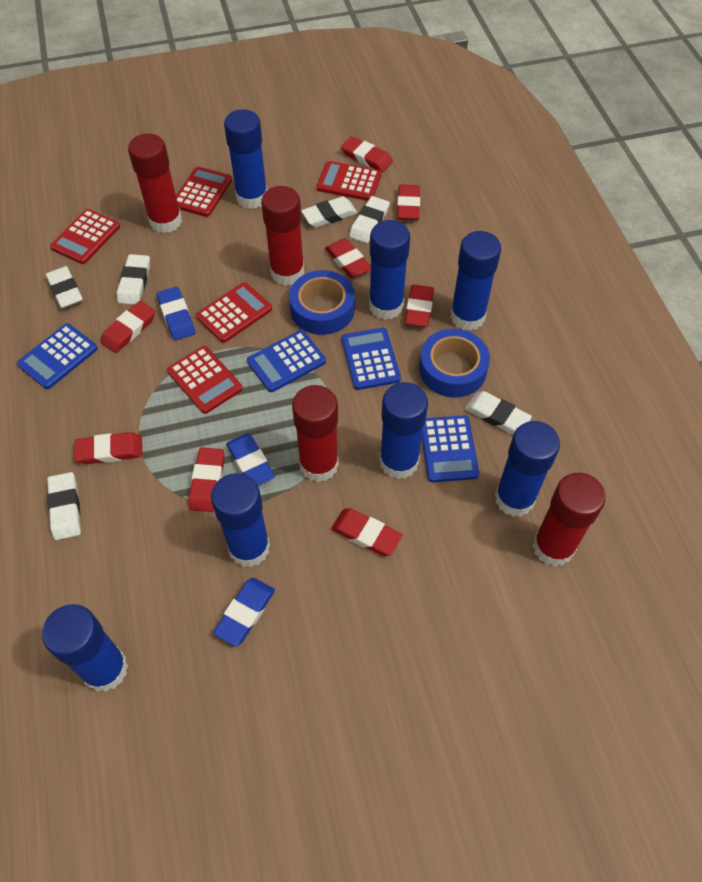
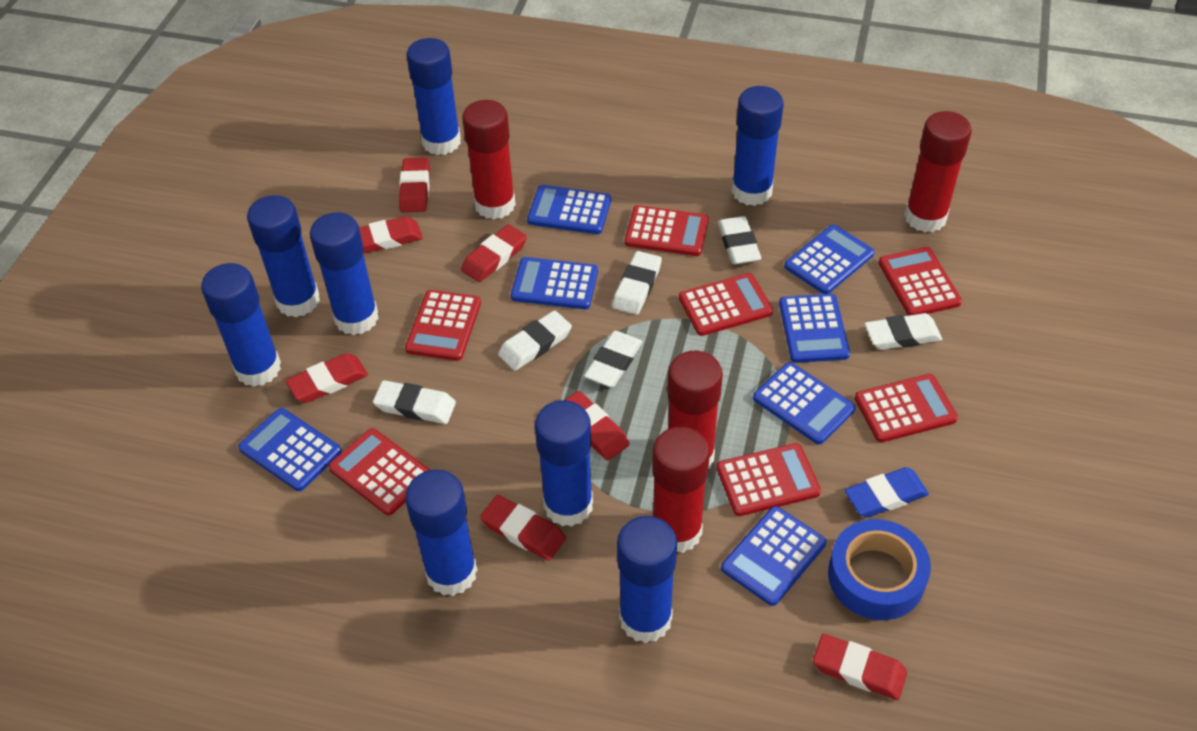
blue calculator: [17,324,98,389] [247,330,326,392] [341,328,401,390] [421,415,479,482] = 4 -> [238,408,342,491] [511,257,598,309] [527,185,611,234] [721,506,827,606] [753,362,856,445] [779,294,850,363] [784,225,874,294] = 7
blue eraser: [157,287,195,341] [213,578,275,647] [226,433,275,486] = 3 -> [844,467,929,518] = 1
blue glue stick: [42,604,128,692] [211,473,270,567] [224,109,267,209] [369,220,410,320] [380,382,428,479] [450,231,501,331] [495,421,560,517] = 7 -> [201,263,281,387] [247,195,320,318] [310,213,379,335] [405,469,477,596] [406,38,461,155] [535,400,593,527] [617,516,677,643] [732,86,784,206] = 8
blue tape: [289,270,355,335] [419,329,490,398] = 2 -> [828,519,931,620] = 1
red calculator: [50,209,120,264] [167,346,243,414] [176,167,232,217] [196,282,272,343] [317,161,382,201] = 5 -> [328,428,430,515] [405,290,481,361] [625,205,709,256] [679,273,773,336] [716,443,821,516] [855,374,958,443] [878,247,962,316] = 7
red eraser: [74,432,142,464] [101,301,155,353] [188,447,225,512] [325,238,371,278] [331,508,402,556] [341,136,393,172] [397,184,420,220] [405,285,434,327] = 8 -> [286,353,368,403] [359,216,423,253] [399,157,430,212] [461,224,527,282] [480,495,566,561] [565,391,629,461] [813,634,907,700] = 7

